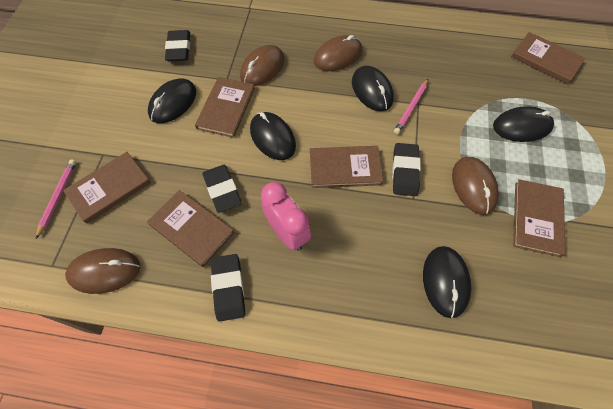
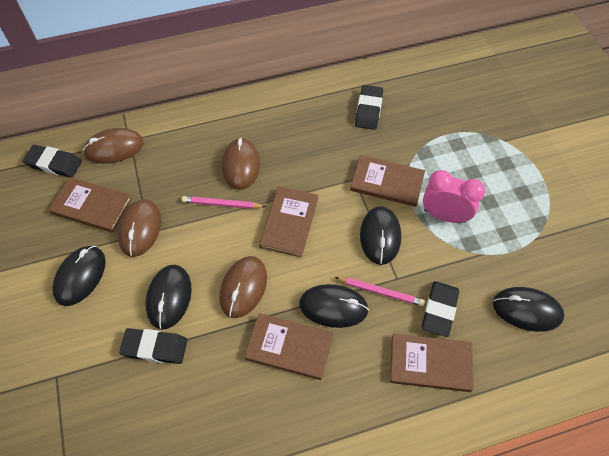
brown book: [63,152,151,224] [147,190,234,267] [195,77,255,138] [310,146,383,188] [511,32,585,84] [513,179,565,257] = 6 -> [48,177,132,233] [244,313,333,380] [259,187,318,257] [350,155,425,207] [390,333,473,392] = 5

